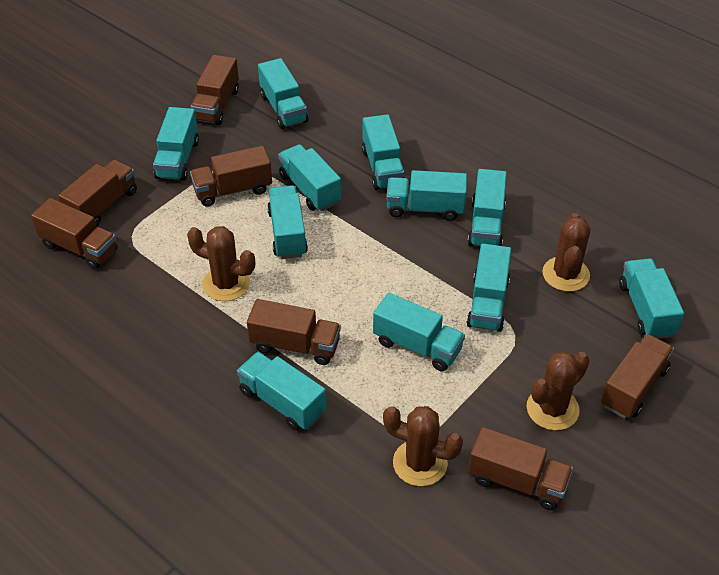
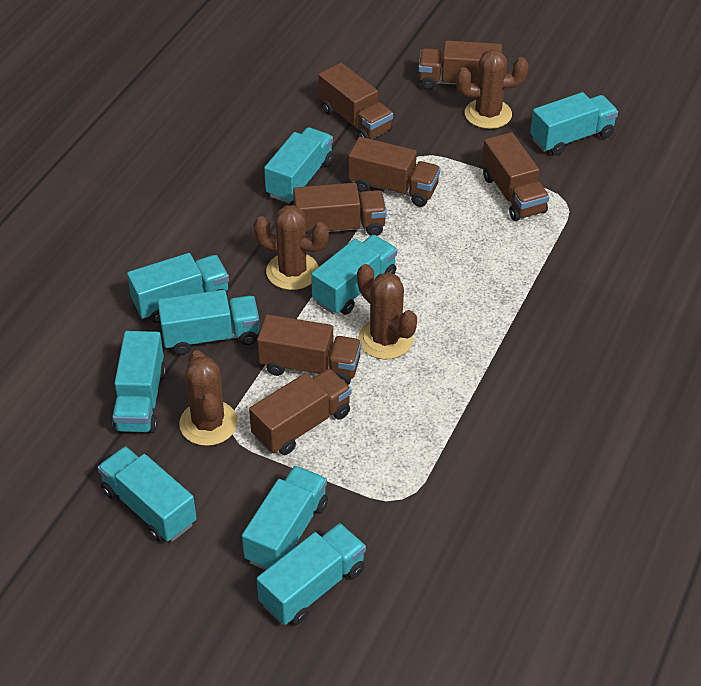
turquoise truck: [153,107,199,181] [237,352,326,431] [258,58,308,129] [267,185,308,259] [278,144,341,211] [362,114,405,190] [373,293,465,371] [386,170,467,221] [466,243,511,332] [468,169,507,246] [619,258,684,339] = 11 -> [98,446,197,542] [112,331,166,433] [127,253,229,323] [157,290,260,355] [242,466,328,570] [257,523,366,625] [264,127,334,203] [311,235,397,315] [530,92,618,156] = 9

